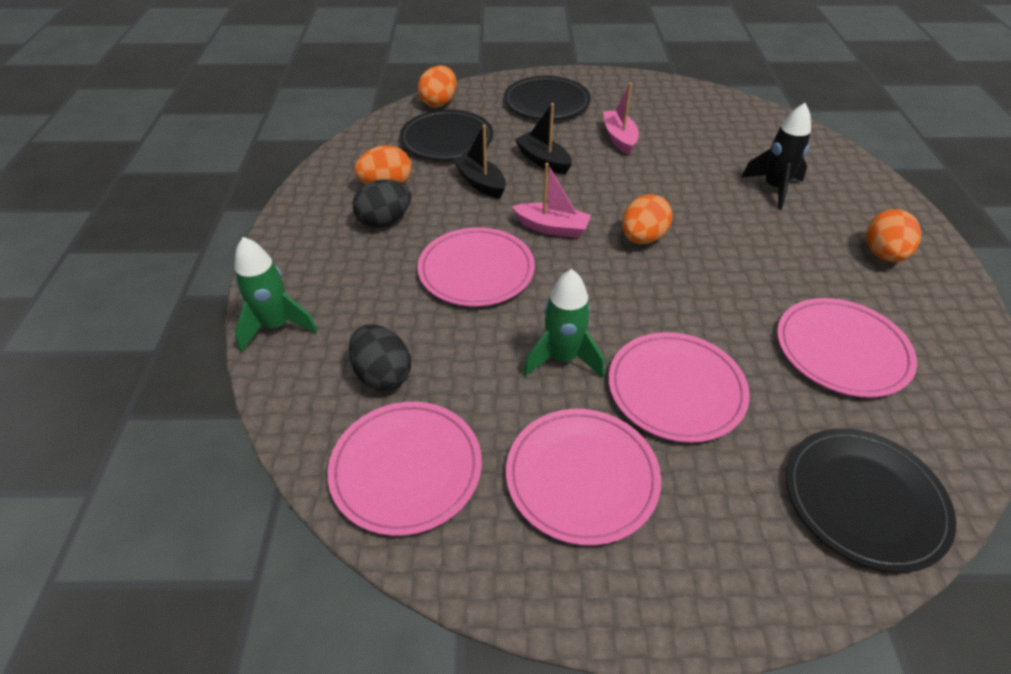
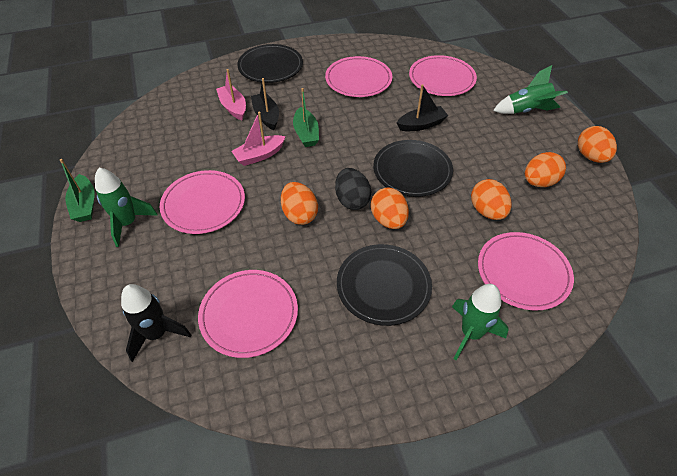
black egg: [349,324,411,391] [353,179,411,228] = 2 -> [335,168,371,210] = 1
green boat: none = 0 -> [60,159,95,222] [293,88,319,147] = 2
green rocket: [234,237,318,353] [523,269,604,378] = 2 -> [95,168,158,247] [452,284,509,360] [493,65,568,114] = 3
orange egg: [354,145,412,184] [418,65,457,107] [622,194,673,244] [866,209,921,262] = 4 -> [281,182,318,225] [371,187,409,229] [471,179,512,220] [525,152,566,187] [578,126,617,163] = 5

